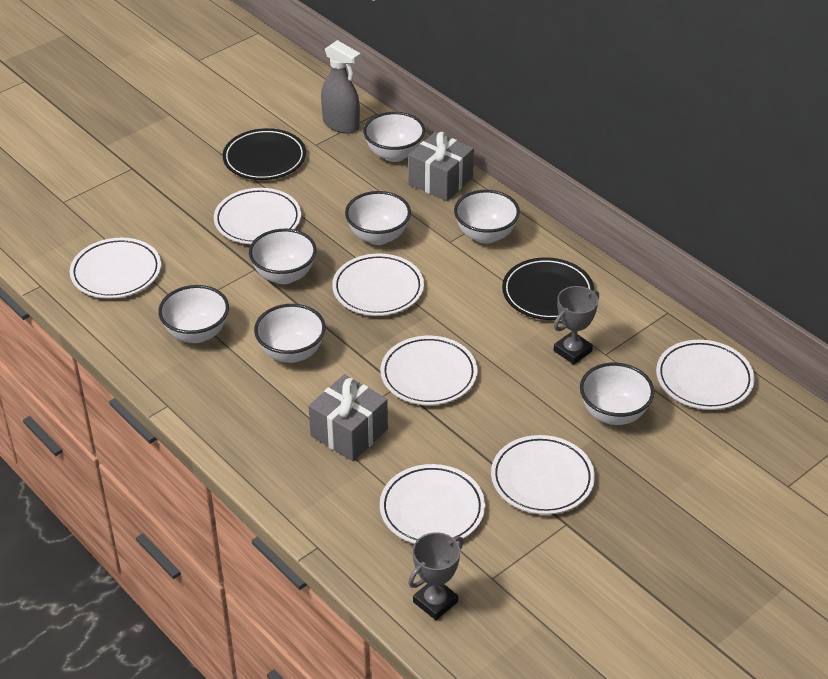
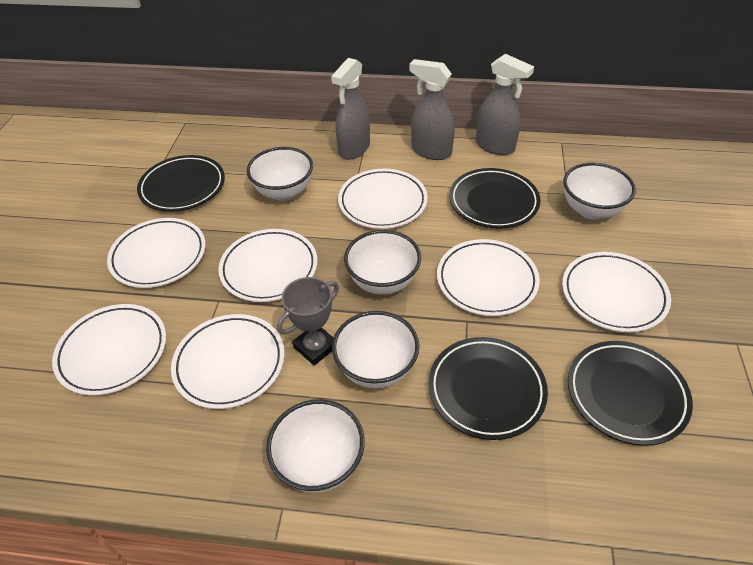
black plate: [223,128,306,180] [502,257,594,320] = 2 -> [137,155,225,212] [429,337,548,440] [449,168,541,229] [568,341,693,446] = 4
grey gift: [309,374,388,461] [408,132,474,201] = 2 -> none = 0
grey spray bottle: [321,40,361,134] = 1 -> [331,58,370,160] [409,59,455,160] [476,54,534,155] = 3
grey trophy: [408,532,463,620] [554,286,599,365] = 2 -> [277,277,339,365] = 1
white bowl: [158,285,229,343] [249,229,317,284] [254,304,326,363] [345,191,411,245] [363,112,425,162] [454,190,520,244] [580,363,654,425] = 7 -> [247,147,313,201] [266,399,365,493] [332,311,420,389] [344,230,421,294] [563,163,636,219] = 5

